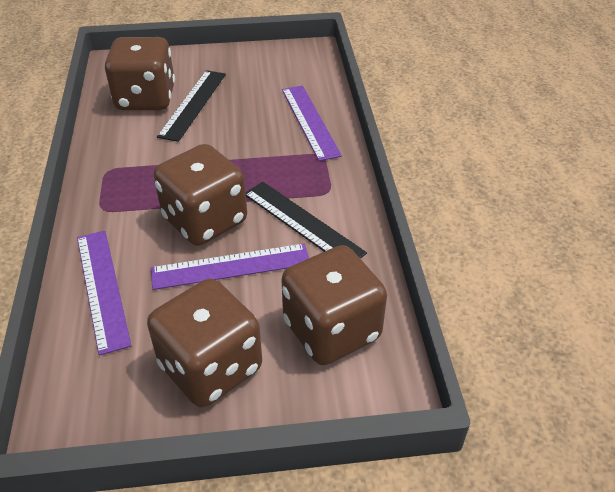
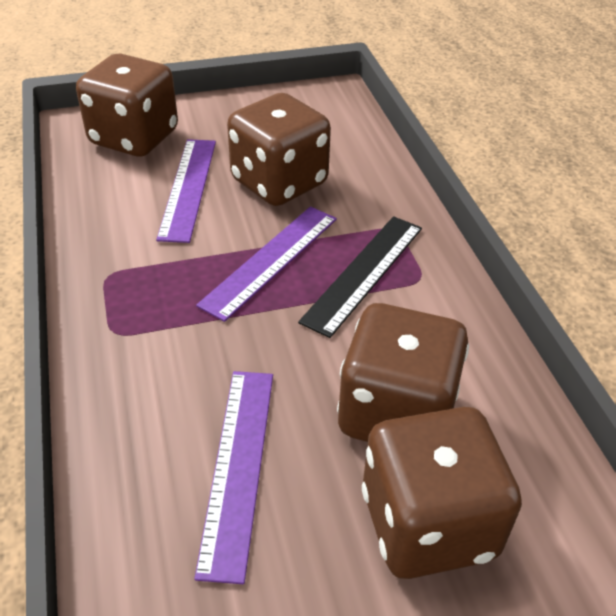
black ruler: [157,70,226,142] [246,182,367,259] = 2 -> [298,216,422,338] = 1

